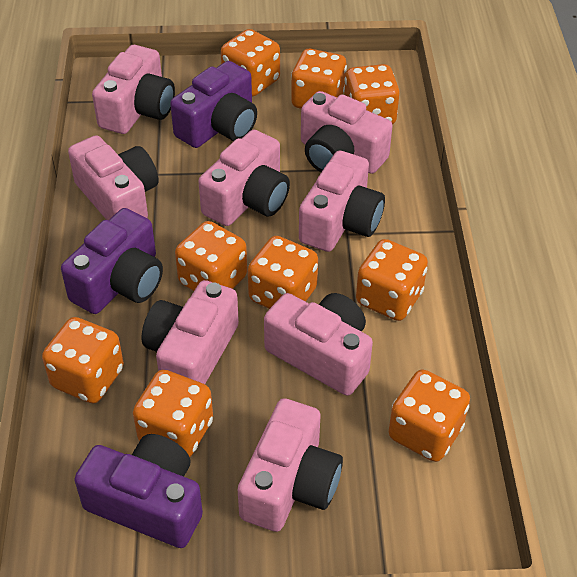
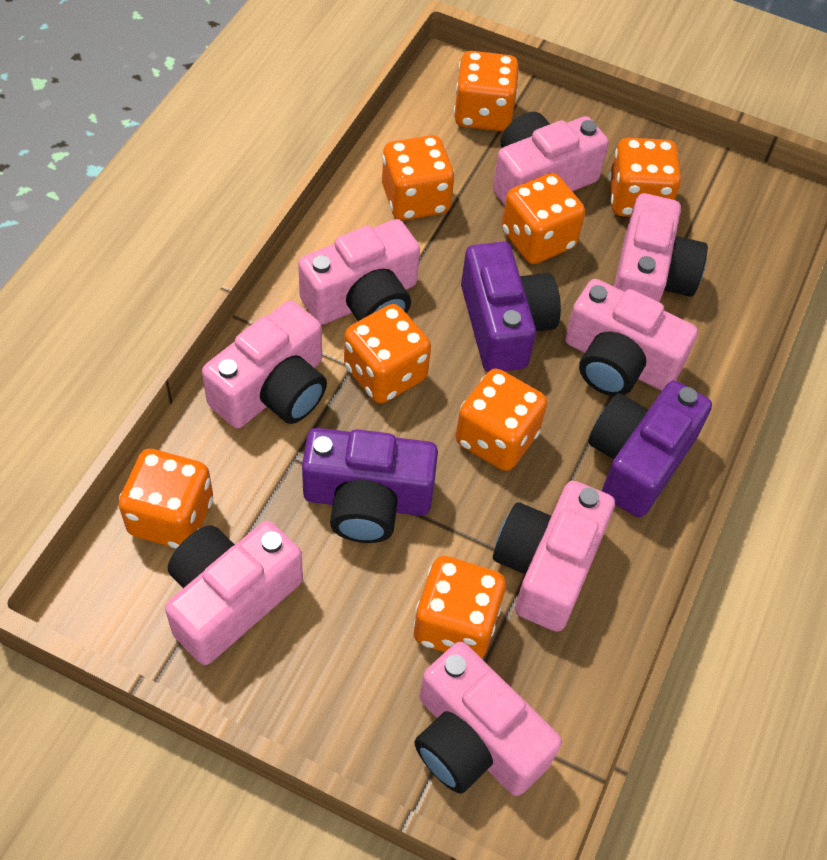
orange dice: [42,317,124,403] [133,370,213,457] [175,221,247,291] [221,29,280,96] [248,236,318,309] [291,49,347,109] [344,64,400,124] [356,239,428,321] [389,369,470,462] = 9 -> [118,449,213,549] [344,304,431,404] [382,135,455,221] [413,556,506,659] [453,51,519,131] [456,369,547,471] [502,173,585,264] [609,138,681,217] = 8

